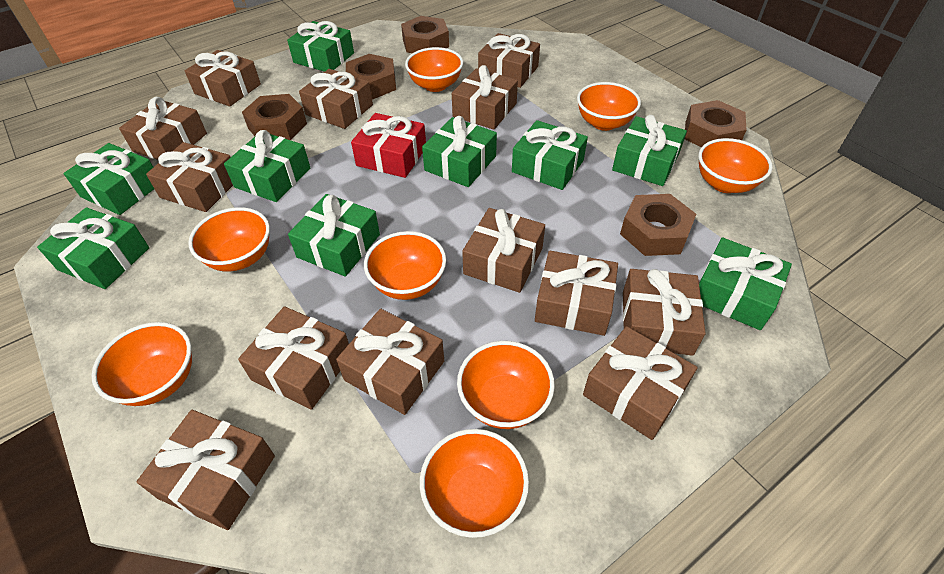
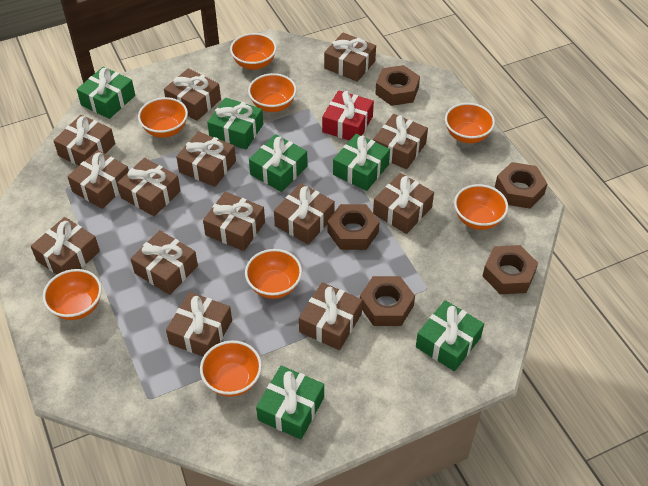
brown gift: [119,97,207,160] [137,410,275,530] [146,142,233,212] [185,50,261,107] [238,306,349,410] [299,69,373,129] [336,309,444,415] [452,65,518,130] [462,208,545,293] [478,33,540,88] [535,251,618,336] [583,326,698,440] [623,269,706,356] = 13 -> [31,217,100,274] [53,115,115,166] [67,150,129,209] [117,158,181,216] [130,230,198,295] [164,68,221,121] [166,292,232,356] [176,131,236,187] [203,192,265,251] [274,183,335,245] [299,282,363,350] [324,33,376,82] [373,114,428,169] [373,173,434,234] = 14
green gift: [37,207,149,289] [63,143,154,215] [224,130,311,202] [287,21,354,72] [288,194,380,277] [422,116,497,187] [512,120,588,190] [612,115,687,186] [699,237,792,330] = 9 -> [77,67,135,119] [207,98,263,149] [249,134,308,192] [256,366,324,439] [333,134,390,191] [416,300,484,371] = 6

